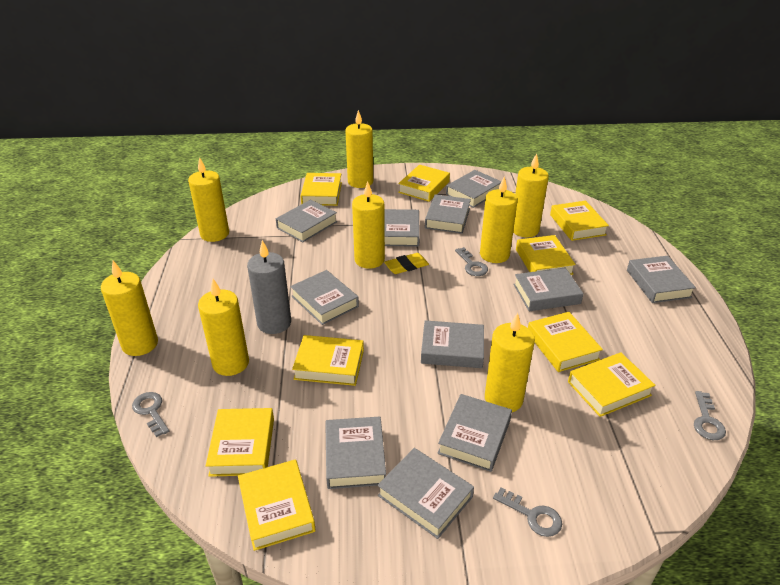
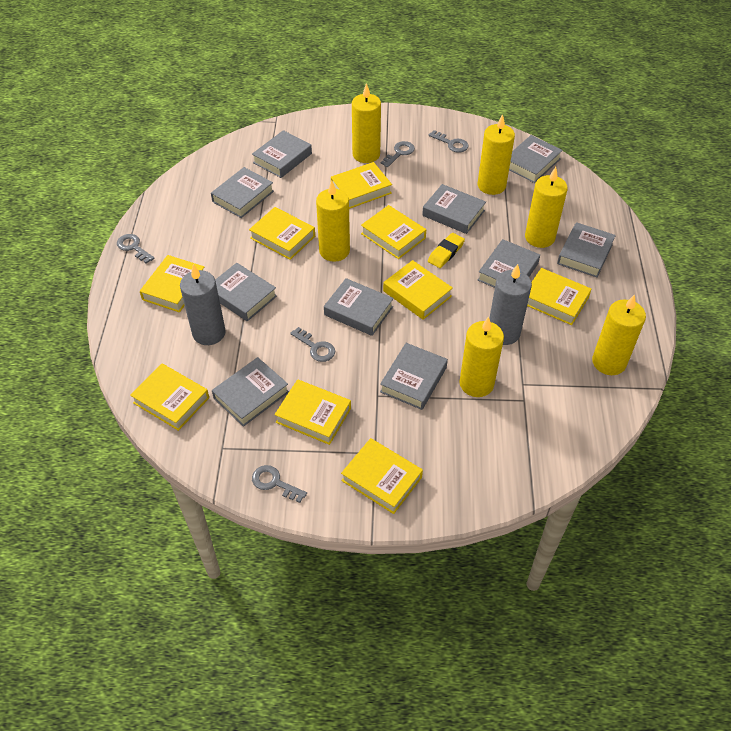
grey book: [276,199,337,242] [290,270,359,325] [325,416,386,489] [377,448,474,539] [384,209,420,247] [421,320,484,368] [425,194,471,234] [437,394,512,472] [446,170,501,208] [513,267,584,311] [627,256,696,303] = 11 -> [211,167,274,218] [212,357,289,427] [215,263,277,321] [252,130,312,178] [324,278,394,336] [380,343,448,410] [422,184,486,234] [478,239,540,288] [509,135,563,183] [557,222,616,278] = 10
grey candle: [247,240,291,334] = 1 -> [180,264,226,345] [489,264,532,345] = 2
grey key: [132,392,169,437] [455,247,488,276] [493,488,562,537] [694,391,726,440] = 4 -> [117,234,155,264] [252,465,307,503] [290,327,335,362] [381,141,415,167] [429,130,468,153] = 5
yellow candle: [101,261,158,356] [188,157,229,242] [198,279,249,376] [345,110,373,188] [352,181,385,269] [480,176,518,263] [485,313,535,412] [513,153,549,237] = 8 -> [316,181,350,262] [352,83,381,163] [459,317,504,397] [478,114,515,195] [525,167,568,248] [592,294,646,375] = 6

